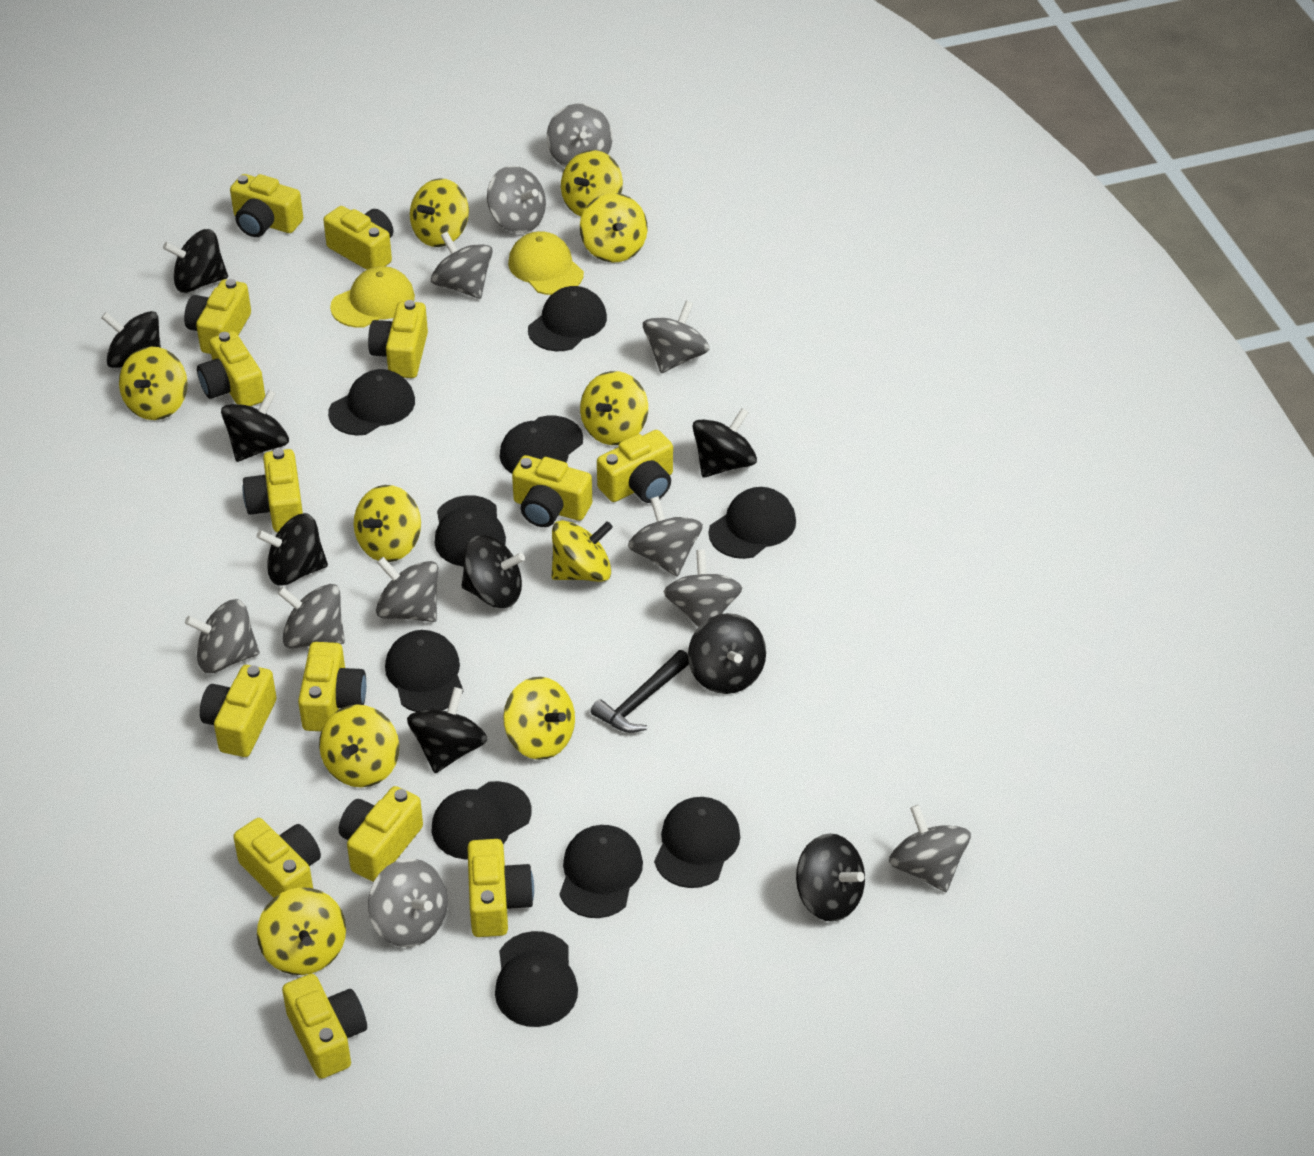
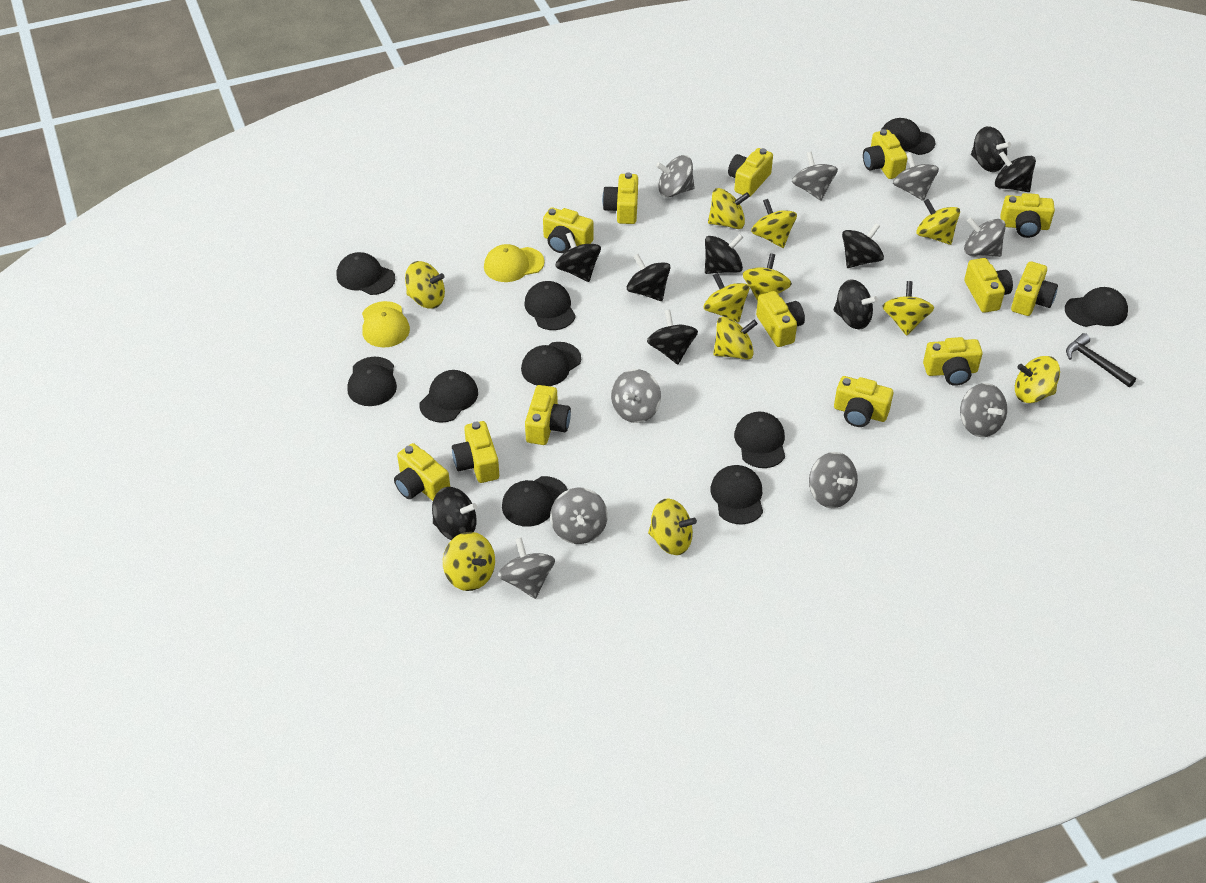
grey spinning top: [185,599,260,673] [277,584,345,648] [368,859,448,947] [376,557,438,622] [431,232,493,299] [487,166,546,233] [547,104,612,167] [628,496,703,577] [643,301,709,373] [664,550,742,627] [889,805,971,892] = 11 -> [498,538,555,599] [550,488,608,544] [611,369,661,423] [656,155,695,197] [792,151,838,201] [809,452,858,508] [893,152,939,201] [960,383,1007,437] [964,217,1006,257] = 9
yellow camera: [184,279,251,354] [197,331,265,406] [200,665,276,757] [230,174,303,237] [233,818,321,898] [243,449,303,532] [282,974,367,1079] [298,642,366,731] [323,206,393,270] [339,786,423,882] [368,300,428,378] [467,839,534,937] [512,455,592,527] [597,430,673,503] = 14 -> [394,443,450,501] [452,421,499,483] [525,385,571,445] [543,207,594,253] [602,172,638,224] [728,148,773,197] [756,291,805,347] [834,376,893,427] [863,129,908,179] [923,337,982,386] [964,258,1013,313] [1000,193,1055,238] [1011,261,1058,316] = 13
yellow spinning top: [119,346,188,420] [257,887,346,975] [319,704,399,787] [354,485,421,562] [410,178,469,247] [503,677,575,760] [552,520,613,582] [561,150,623,217] [580,193,648,263] [580,371,648,445] = 10 -> [405,261,445,309] [443,532,495,591] [648,498,697,555] [704,273,750,323] [708,188,750,229] [713,317,758,360] [743,253,792,301] [751,199,797,248] [882,281,934,336] [916,199,960,245] [1015,356,1060,403] = 11

